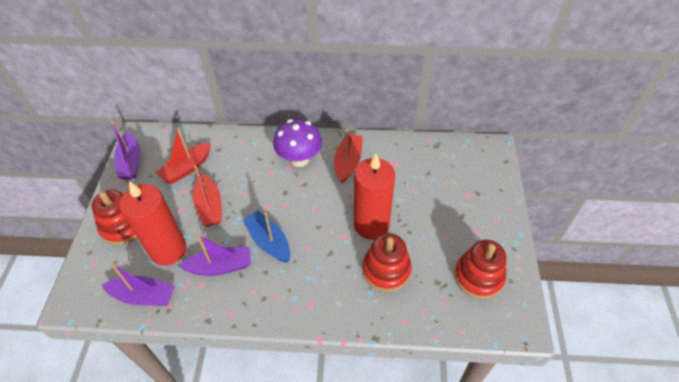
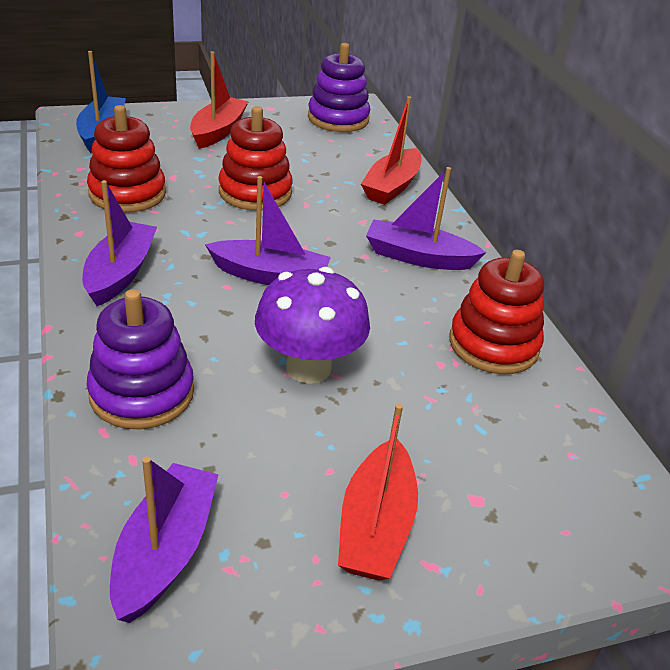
purple boat: [102,264,175,306] [111,120,140,180] [178,235,251,276] = 3 -> [82,180,157,306] [110,457,219,623] [205,176,331,285] [366,167,486,270] = 4
purple stacking toy: none = 0 -> [87,289,194,429] [308,43,370,132] = 2
red candle: [119,181,186,266] [354,154,395,240] = 2 -> none = 0

